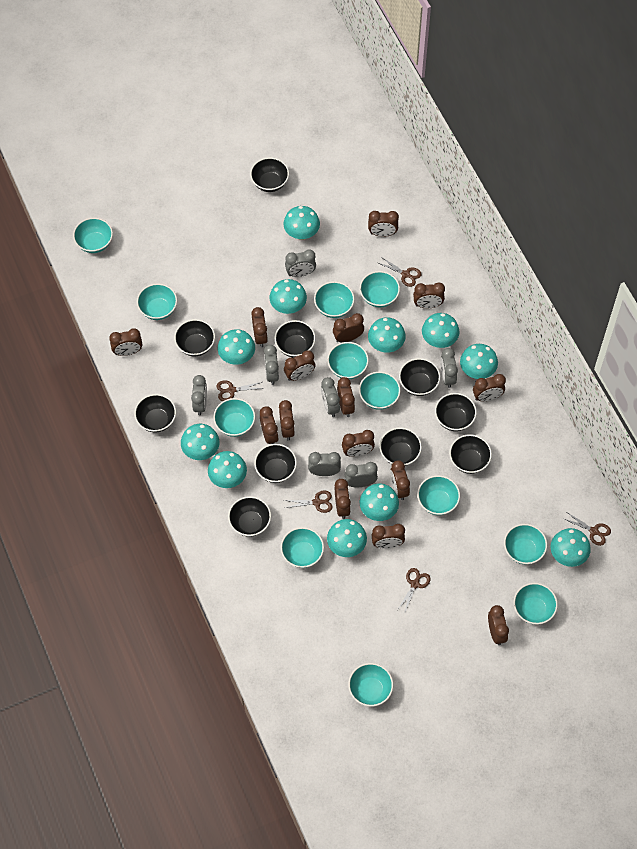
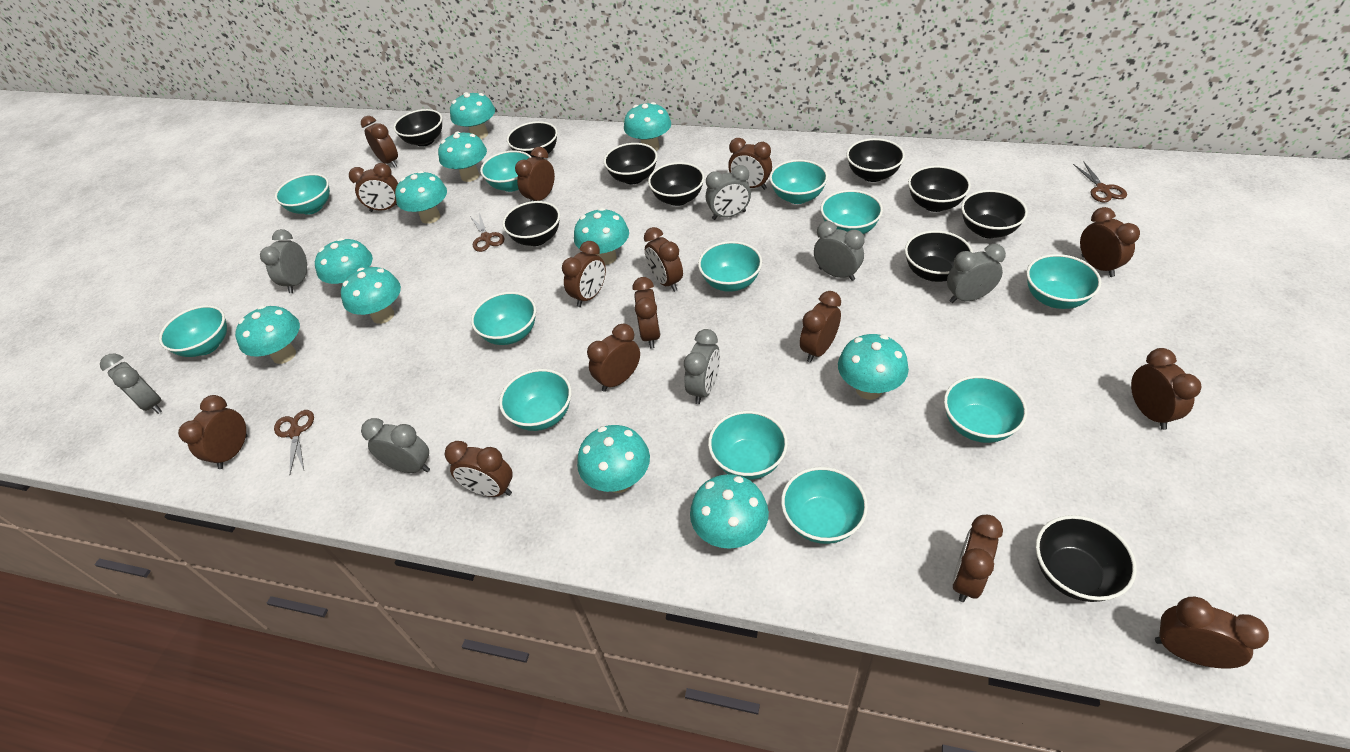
brown scissors: [216,381,263,401] [284,491,333,513] [379,258,421,287] [397,568,431,614] [564,513,611,546] = 5 -> [274,410,314,474] [470,213,505,252] [1073,161,1127,202] = 3

